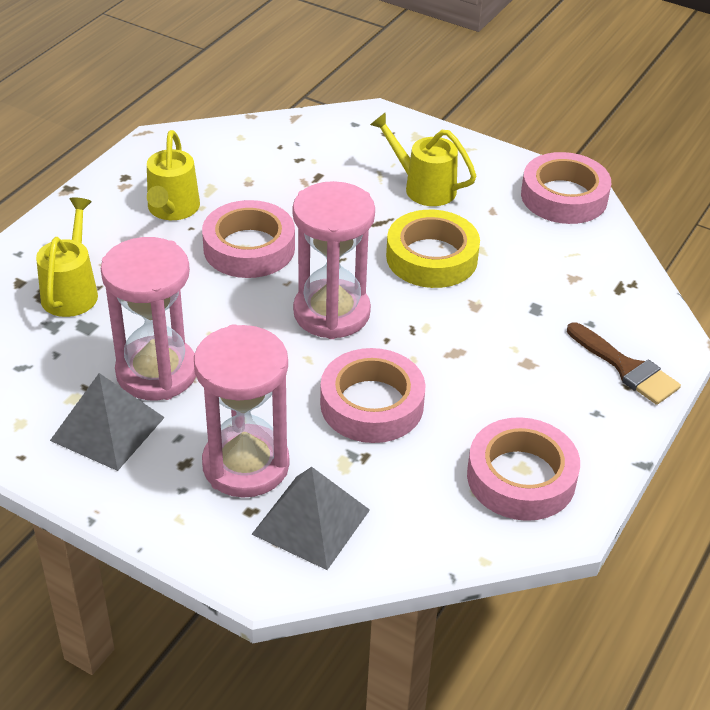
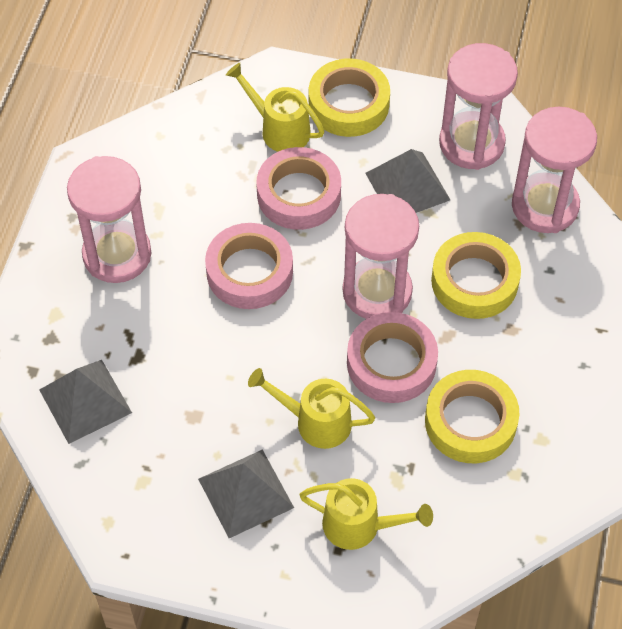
brown brush: [567,322,681,405] = 1 -> none = 0
grey pyramid: [50,373,165,471] [252,467,370,570] = 2 -> [39,360,132,444] [198,449,294,538] [365,149,450,213] = 3
pink hourglass: [101,237,196,400] [194,324,289,498] [293,181,375,339] = 3 -> [67,156,152,283] [343,194,419,319] [439,43,518,170] [512,107,597,233] = 4
pink tape: [202,200,295,278] [320,348,426,443] [467,417,580,521] [521,152,611,224] = 4 -> [205,223,293,309] [256,147,341,230] [347,312,438,403] = 3
yellow tape: [386,210,480,288] = 1 -> [309,58,390,137] [425,370,519,463] [431,232,521,319] = 3

